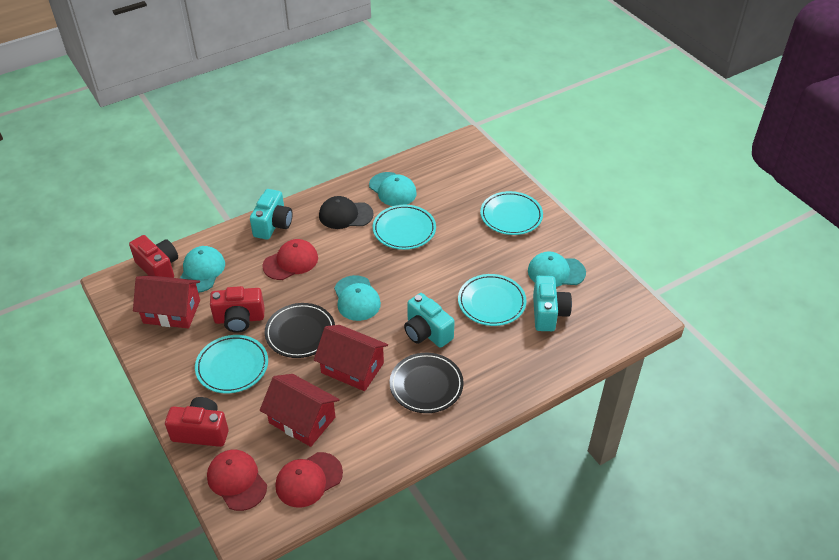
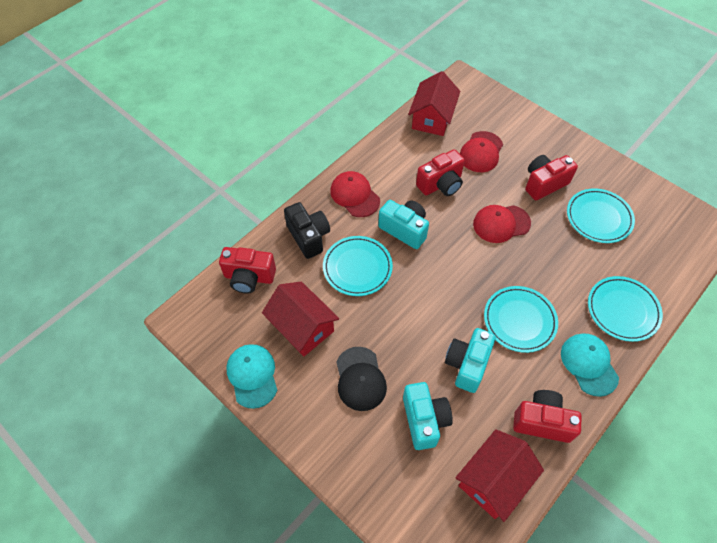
black camera: none = 0 -> [284,202,330,259] = 1
black plate: [265,303,335,358] [390,353,464,413] = 2 -> none = 0
red camera: [129,235,178,278] [165,397,229,447] [210,286,264,333] = 3 -> [219,247,276,294] [416,149,465,196] [513,390,582,443] [525,155,578,200] = 4
turquoise cap: [180,246,225,293] [334,275,381,321] [369,172,417,206] [528,251,586,287] = 4 -> [226,344,277,409] [561,334,619,397] = 2

